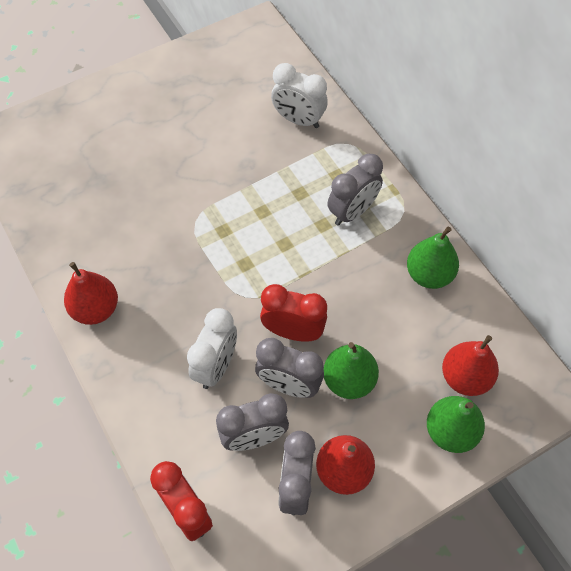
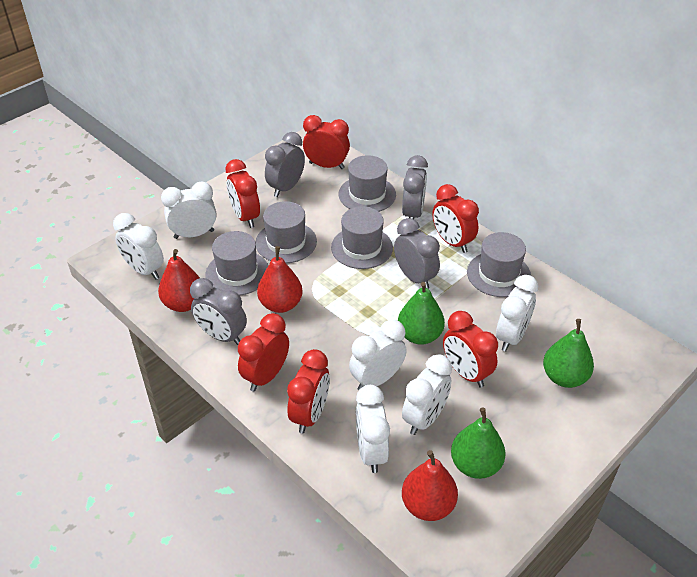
grey hat: none = 0 -> [205,231,268,296] [255,201,317,263] [331,207,393,269] [338,155,396,212] [467,232,531,297] = 5
red clock: [150,461,213,541] [260,284,327,342] = 2 -> [225,159,260,228] [238,313,289,392] [287,349,330,434] [303,115,350,169] [433,184,479,253] [443,311,498,388] = 6
white clock: [187,308,237,389] [271,63,328,128] = 2 -> [113,213,164,280] [161,181,216,239] [349,320,407,390] [356,385,390,473] [402,355,452,435] [496,275,538,351] = 6

